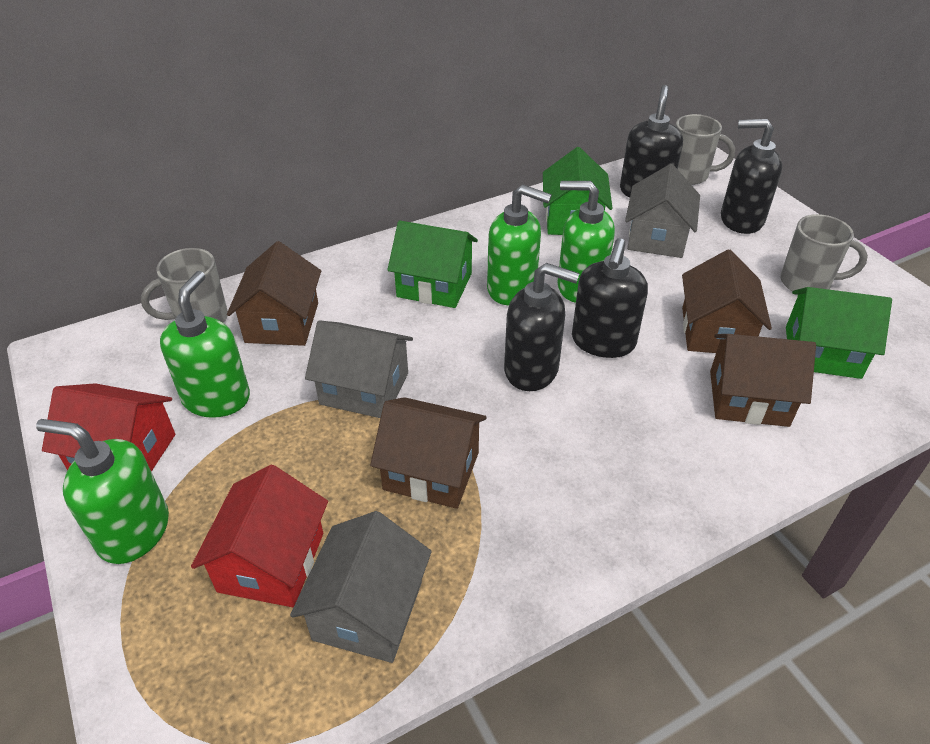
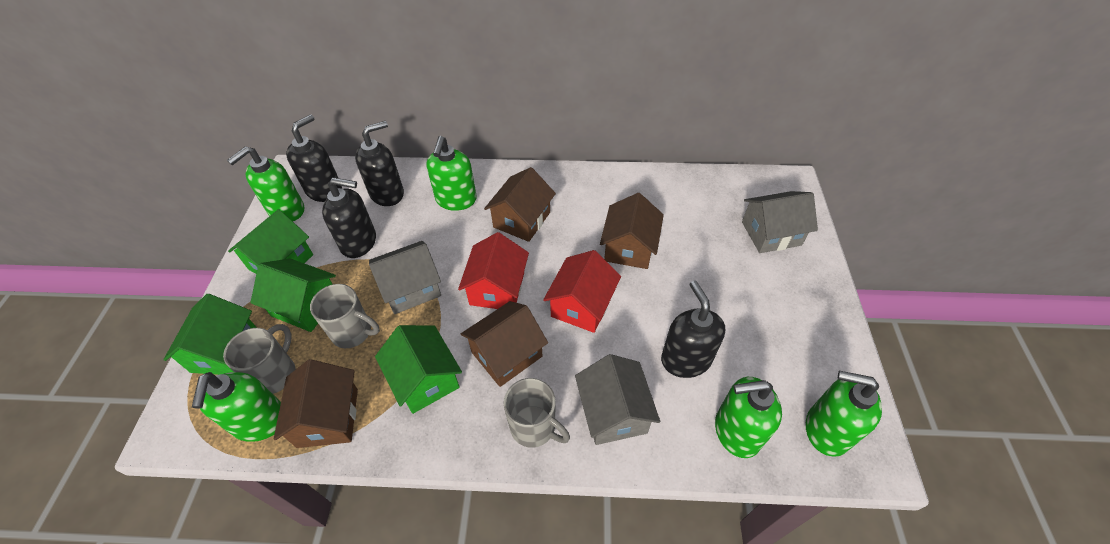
green house: [387,220,478,308] [543,147,613,235] [786,287,892,379] = 3 -> [163,294,257,375] [228,209,313,274] [250,258,336,332] [375,325,462,414] = 4
green soap dispenser: [36,419,169,564] [160,271,250,418] [487,185,552,305] [558,181,615,303] = 4 -> [192,372,281,442] [227,146,304,221] [426,136,477,211] [715,377,782,458] [806,371,882,457] = 5

